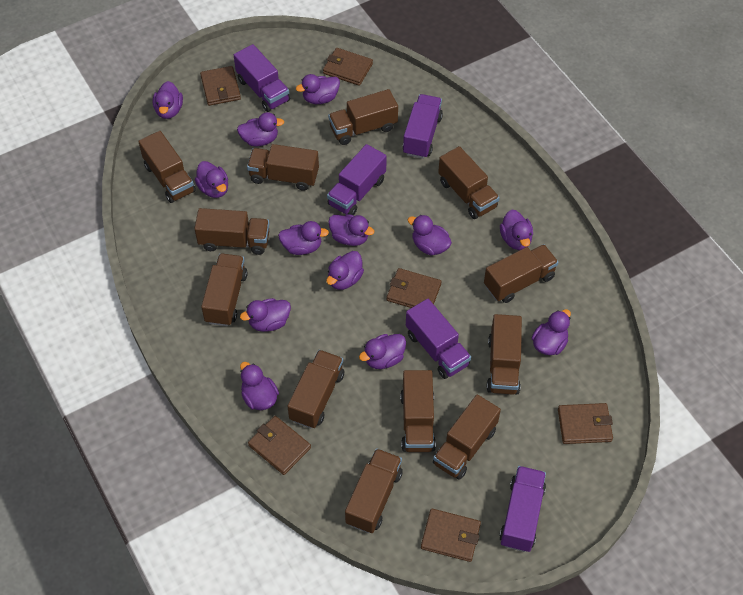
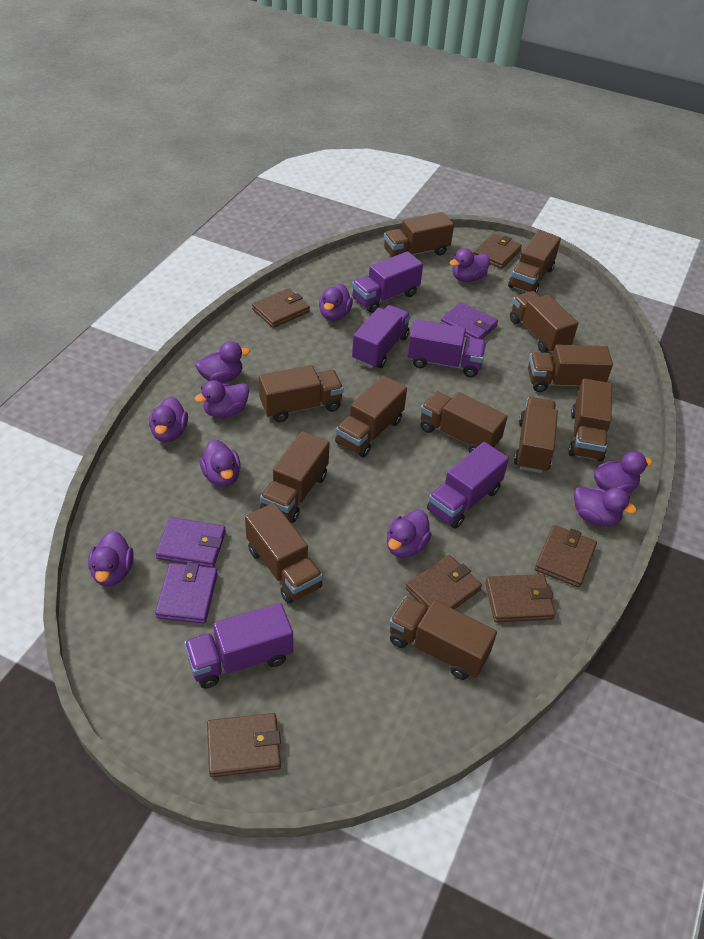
purple duck: [153,81,183,119] [195,161,228,198] [237,112,284,147] [240,298,291,332] [240,362,279,410] [278,221,329,255] [296,74,340,104] [326,251,364,290] [328,214,374,246] [359,334,406,369] [408,215,452,256] [500,210,533,250] [532,309,571,355] = 13 -> [88,531,134,587] [149,396,188,442] [195,341,250,383] [195,380,249,418] [200,439,241,487] [319,284,353,321] [387,510,432,558] [449,248,490,282] [574,486,637,527] [594,451,652,494] = 10
purple wallet: none = 0 -> [155,562,218,624] [156,517,226,568] [440,302,498,339] = 3

